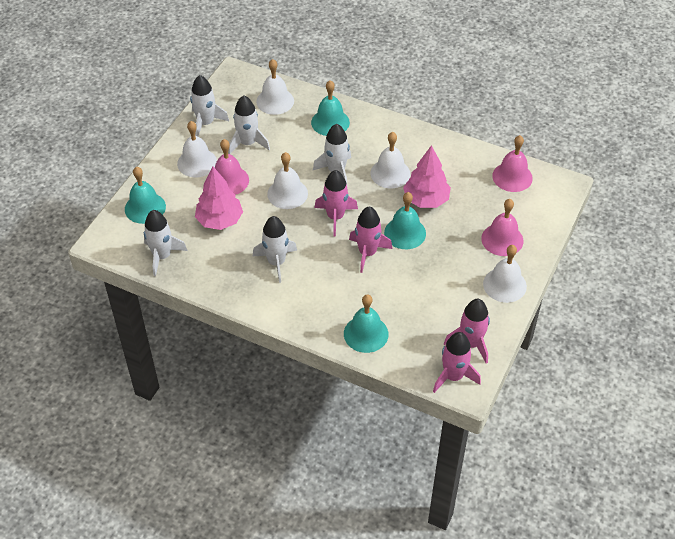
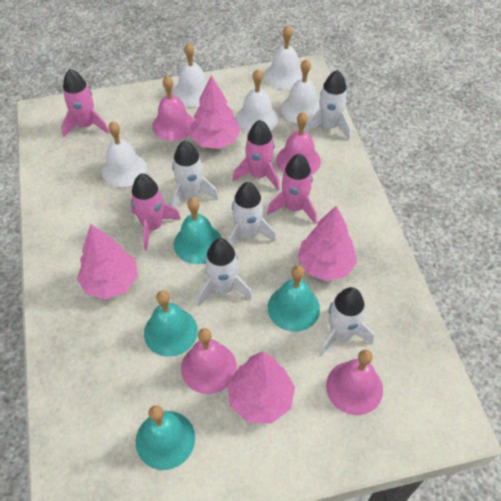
pink bell: [215,139,249,195] [481,199,523,256] [492,135,533,192] = 3 -> [152,76,194,141] [181,328,237,394] [276,112,321,174] [326,350,383,415] = 4
pink tree: [195,167,243,230] [403,145,451,208] = 2 -> [77,224,138,300] [190,75,241,149] [228,351,295,423] [297,206,357,281] = 4

